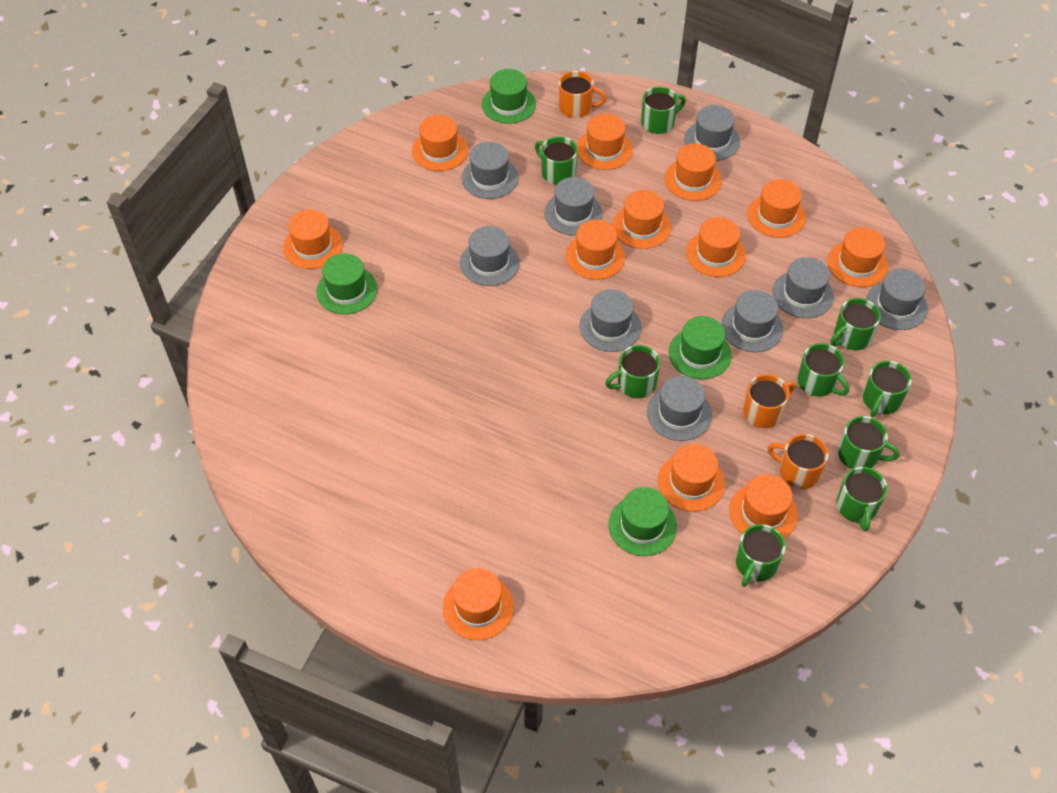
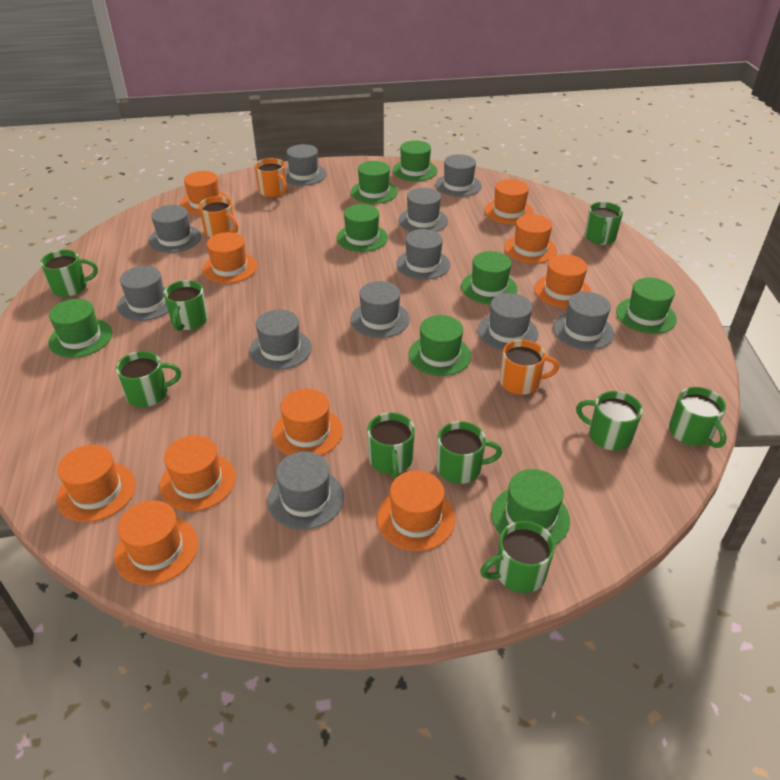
green hat: [316,253,377,314] [482,69,536,124] [608,487,677,556] [669,316,732,379] = 4 -> [48,299,112,358] [337,204,388,252] [351,161,398,204] [393,140,438,181] [409,315,471,376] [461,251,518,304] [491,469,570,545] [616,277,677,334] = 8
grey hat: [460,226,520,286] [462,142,518,199] [544,177,603,235] [579,289,641,352] [647,376,712,441] [684,105,740,161] [721,290,783,352] [772,257,834,318] [866,268,928,330] = 9 -> [117,266,168,321] [148,205,201,253] [249,309,312,370] [267,452,344,530] [285,144,327,186] [351,281,410,338] [396,229,450,280] [398,188,448,232] [435,154,482,197] [478,293,539,351] [553,292,614,350] = 11
orange hat: [283,209,343,269] [412,115,468,171] [443,568,514,640] [565,220,625,280] [577,114,633,170] [613,190,671,249] [658,444,725,511] [665,143,722,201] [686,217,746,277] [729,474,798,538] [747,179,806,238] [828,227,888,287] = 12 -> [57,445,136,522] [114,500,198,585] [159,435,236,511] [181,171,229,215] [202,232,257,283] [273,388,343,456] [377,470,455,551] [485,179,534,224] [504,214,557,263] [534,254,591,308] = 10

